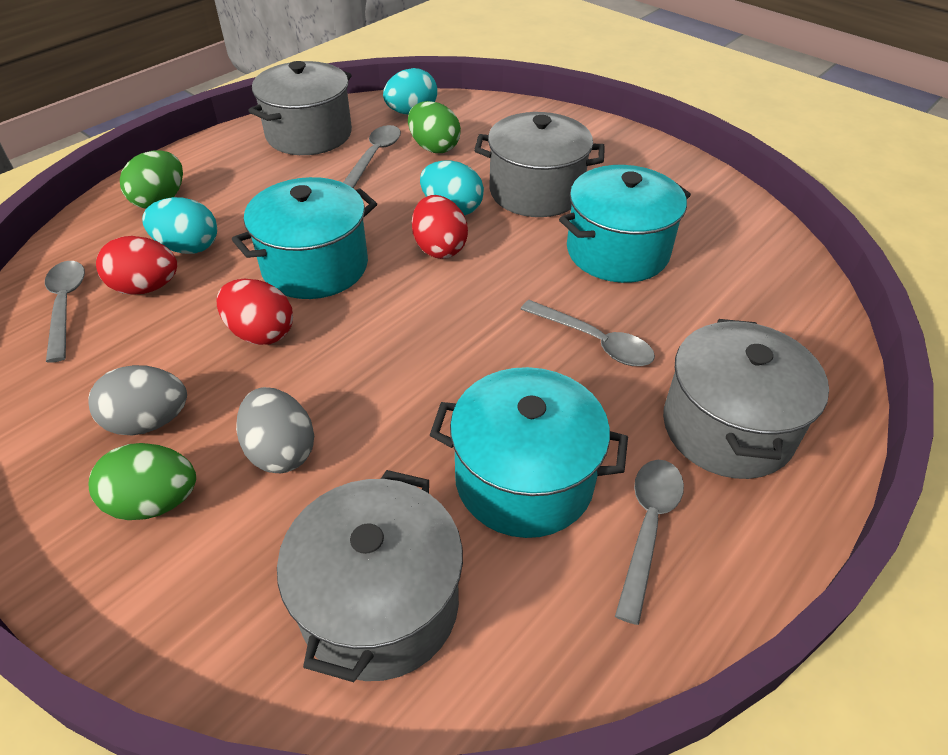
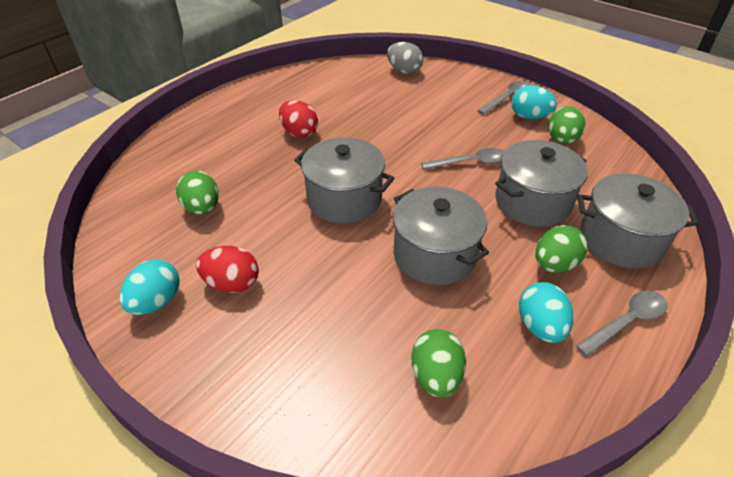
green egg: [89,443,196,520] [120,150,183,209] [408,101,461,153] = 3 -> [176,171,219,215] [411,329,466,398] [536,225,588,273] [548,106,585,144] = 4
grey egg: [88,365,187,435] [236,387,314,473] = 2 -> [387,42,423,74] = 1
grey spoon: [45,261,85,363] [343,125,401,188] [521,300,655,366] [615,460,684,625] = 4 -> [421,148,505,170] [477,81,531,115] [575,291,667,356] = 3
red egg: [96,236,177,295] [217,279,293,345] [412,195,468,259] = 3 -> [196,246,259,293] [279,100,318,138] = 2
turquoise pot: [232,177,377,299] [430,367,628,538] [559,165,691,283] = 3 -> none = 0

